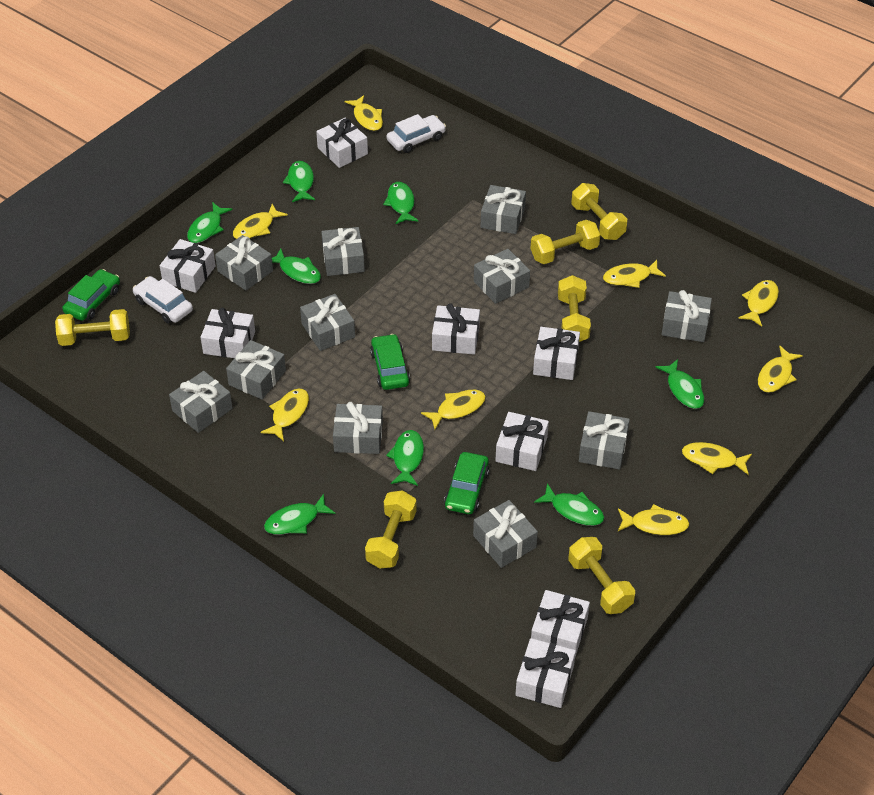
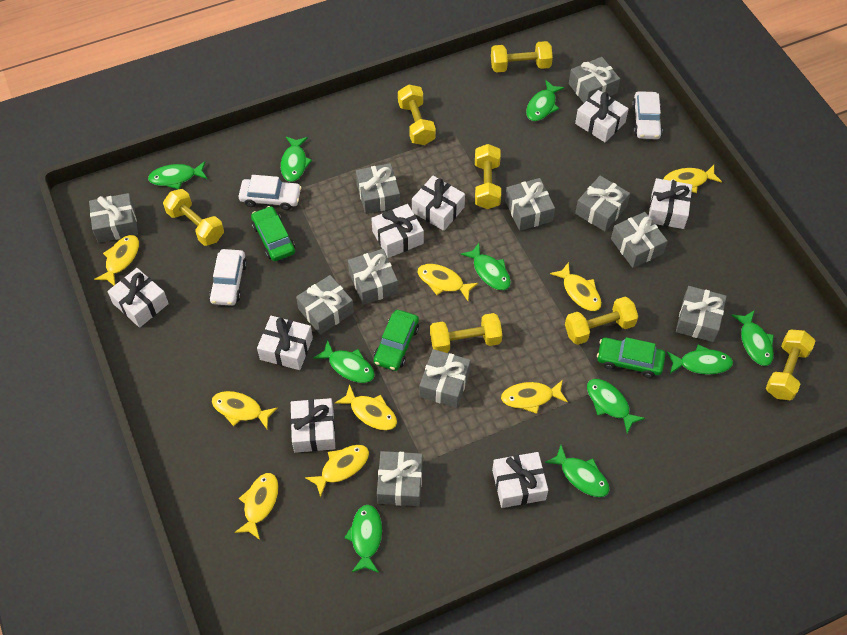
green fish: [187,202,233,243] [264,494,336,535] [272,248,321,284] [283,161,315,202] [383,182,419,224] [386,430,424,486] [534,483,604,526] [655,359,704,409] = 8 -> [148,161,207,189] [281,137,312,182] [313,340,375,383] [344,505,382,573] [460,243,511,290] [526,80,565,121] [545,445,609,497] [587,379,645,433] [667,344,733,375] [731,311,774,366] = 10
white car: [133,276,193,324] [387,114,446,153] = 2 -> [209,249,247,306] [239,175,301,210] [632,91,663,139] = 3
yellow dumbbell: [55,309,130,346] [365,490,417,569] [531,220,600,264] [558,275,591,342] [568,537,635,614] [571,183,627,240] = 6 -> [163,189,224,246] [398,84,436,145] [430,313,502,353] [475,144,501,209] [491,41,553,72] [565,297,638,345] [766,330,815,400] = 7

